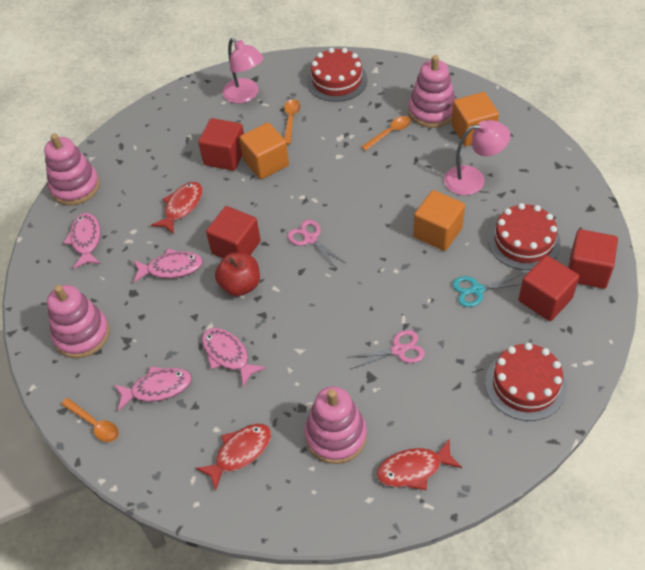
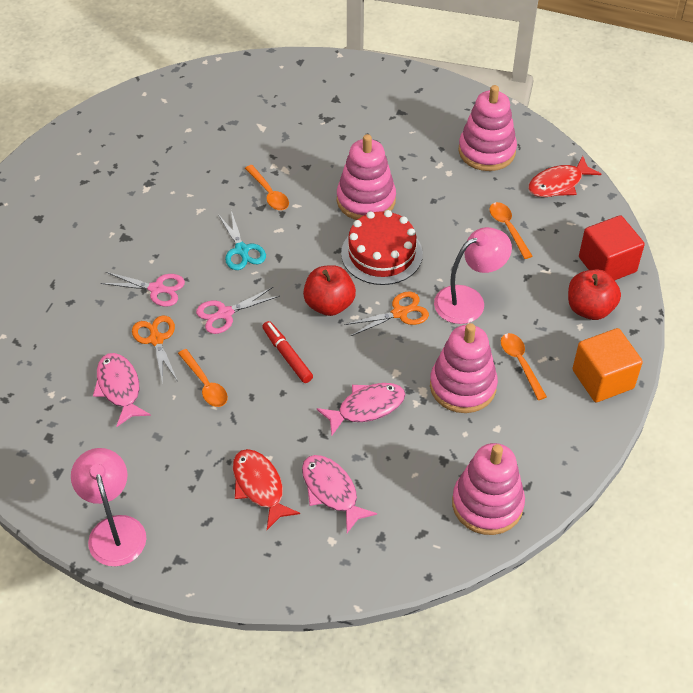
orange cube: [239,122,289,179] [413,190,465,251] [451,92,499,146] = 3 -> [572,328,643,402] = 1
orange scissors: none = 0 -> [132,315,177,384] [344,292,429,336] = 2
orange spoon: [61,398,119,442] [284,99,300,144] [361,116,411,151] = 3 -> [178,349,228,407] [245,165,289,210] [489,202,532,259] [501,333,547,400] = 4
pink fish: [64,213,101,269] [114,366,192,411] [133,249,203,283] [202,328,266,387] = 4 -> [93,353,151,427] [302,455,377,533] [317,383,405,436] = 3
red apple: [215,253,260,296] = 1 -> [303,265,356,316] [568,269,621,320] = 2
red cake: [307,48,368,102] [485,343,567,421] [488,203,561,270] = 3 -> [341,210,423,285] = 1
red cube: [198,118,244,171] [206,206,261,258] [518,255,579,321] [568,229,618,289] = 4 -> [579,215,645,280] = 1
red fish: [151,182,203,235] [195,424,271,491] [377,440,462,490] = 3 -> [233,449,300,530] [528,156,601,197] = 2
red marker: none = 0 -> [262,321,313,383] = 1

